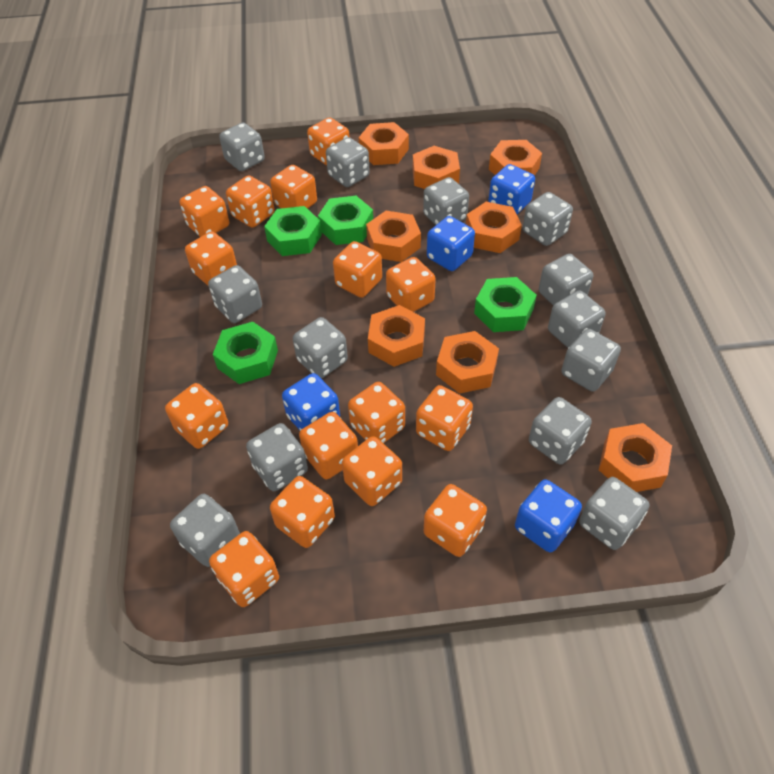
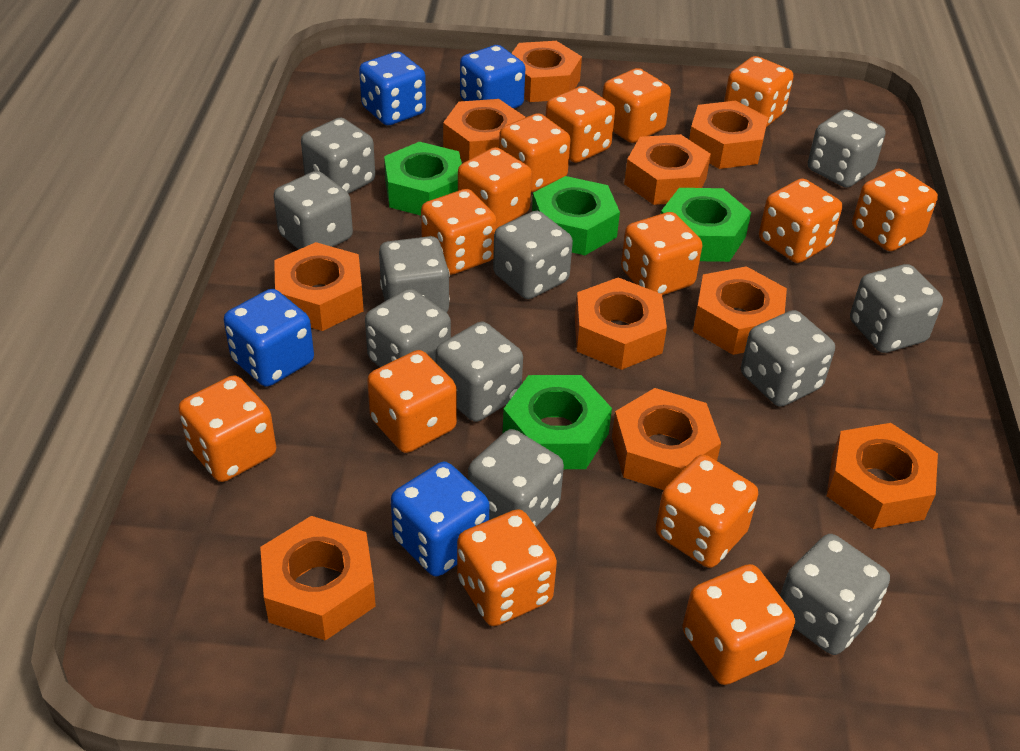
grey dice: [170,494,240,567] [208,265,262,323] [219,123,265,171] [246,423,308,491] [293,317,348,378] [326,137,370,187] [423,177,469,225] [523,192,573,246] [529,397,592,464] [539,254,593,306] [548,290,606,348] [561,329,621,392] [579,477,649,550] = 13 -> [274,171,353,249] [301,118,375,194] [365,288,451,367] [379,236,450,313] [435,321,523,422] [468,429,564,527] [493,211,573,299] [741,310,835,407] [780,534,890,655] [808,109,885,188] [850,264,943,353] = 11
orange dice: [165,383,228,449] [179,186,229,237] [185,231,237,285] [209,531,279,607] [226,175,275,228] [270,165,317,209] [270,476,335,548] [299,412,358,479] [307,117,349,166] [333,241,382,298] [342,436,402,506] [348,382,405,443] [386,257,436,312] [416,385,473,451] [424,484,487,557] = 15 -> [179,375,276,482] [367,350,457,453] [421,189,497,275] [457,509,557,626] [458,147,532,229] [499,113,570,192] [545,86,615,163] [602,68,671,143] [621,212,702,295] [656,455,758,568] [682,564,795,685] [724,56,794,127] [759,178,842,263] [852,169,938,251] = 14
orange nut: [359,122,409,165] [366,211,421,262] [368,305,425,367] [413,146,460,189] [436,331,499,394] [466,202,522,253] [489,140,542,176] [599,423,672,492] = 8 -> [260,516,376,641] [274,242,364,331] [443,99,525,162] [511,41,582,102] [575,277,667,370] [612,388,721,490] [624,134,711,205] [689,101,768,169] [693,266,787,355] [827,423,938,529] = 10

